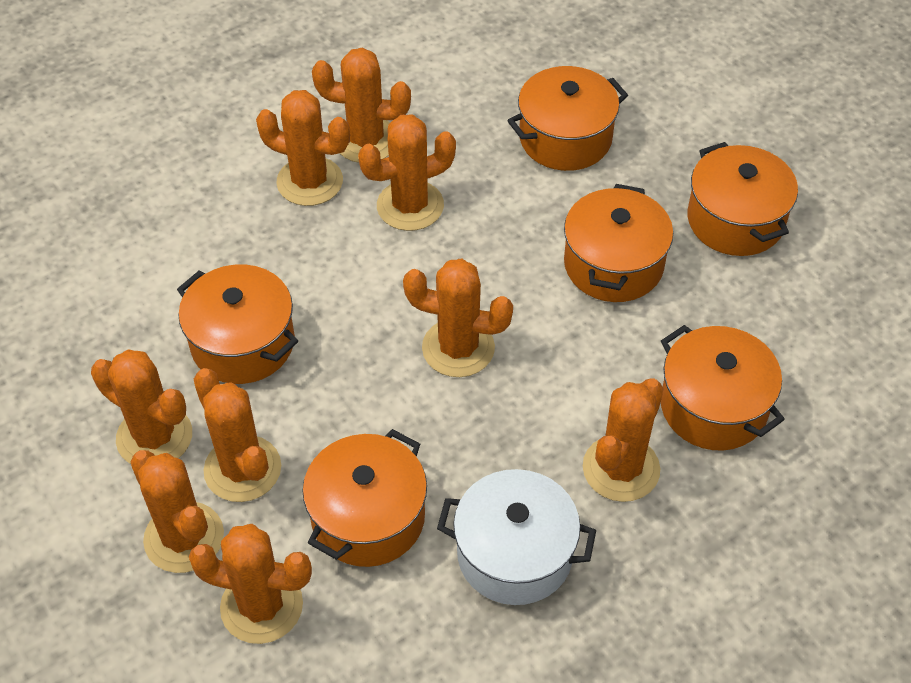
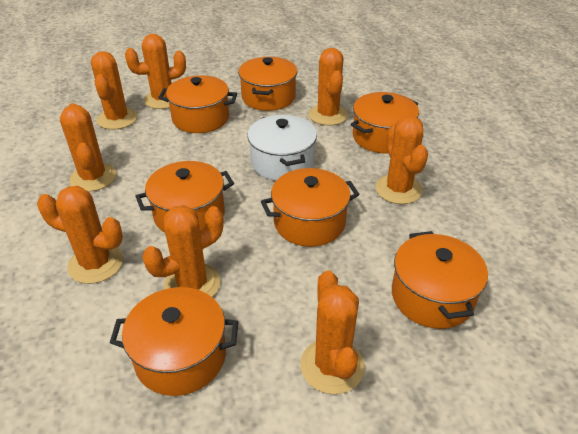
orange cactus: [91,350,192,464] [130,450,224,573] [189,524,312,644] [194,368,281,502] [256,90,350,206] [312,48,411,163] [358,114,456,231] [403,258,513,377] [583,378,664,502] = 9 -> [37,186,123,284] [60,103,116,192] [91,51,137,130] [125,34,186,109] [142,205,224,297] [300,270,365,394] [309,48,348,126] [375,116,428,204] = 8
orange pot: [177,265,298,384] [303,429,427,567] [507,66,628,171] [564,184,673,302] [661,325,785,451] [688,142,798,256] = 6 -> [110,287,239,396] [135,161,234,233] [158,75,237,133] [238,57,297,111] [261,168,360,247] [351,92,419,153] [392,231,488,329] = 7

